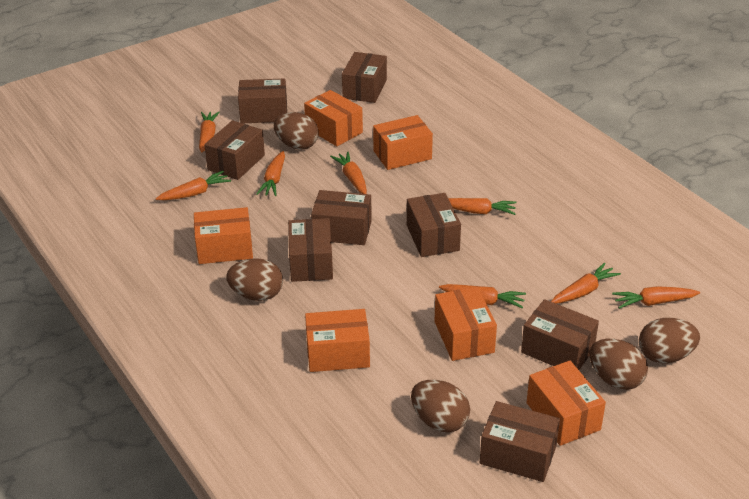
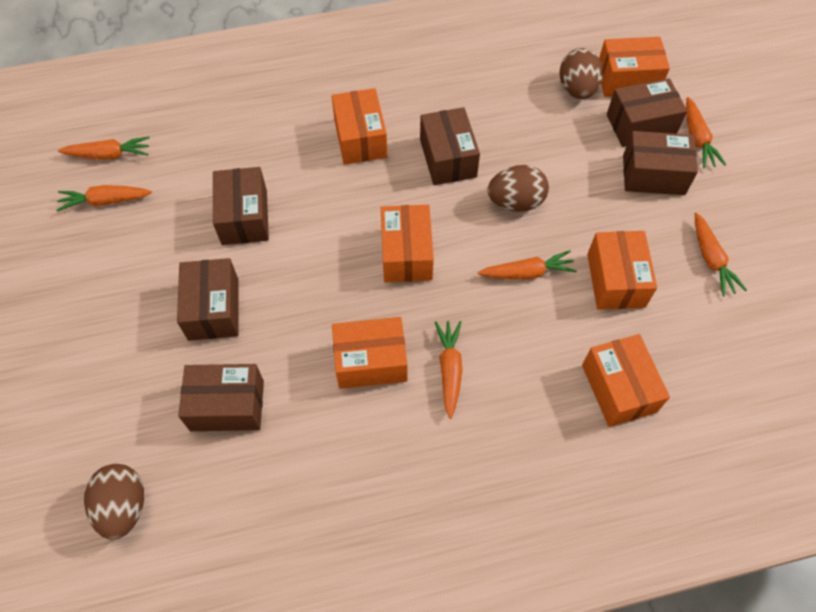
brown box: [204,120,265,180] [238,78,287,123] [288,218,333,282] [311,190,372,245] [342,52,387,103] [407,193,461,257] [480,401,560,482] [521,299,599,370] = 8 -> [177,258,239,341] [178,364,264,431] [213,167,269,245] [420,107,480,185] [607,78,687,147] [623,131,698,195] = 6
brown egg: [226,258,283,301] [274,112,319,150] [411,380,470,433] [589,339,648,390] [639,318,700,363] = 5 -> [84,464,144,540] [487,165,549,212] [559,48,603,99] = 3
orange carrot: [156,171,231,200] [199,112,220,153] [257,151,285,196] [330,151,367,194] [439,284,526,309] [448,198,516,215] [551,262,621,304] [612,286,700,309] = 8 -> [56,185,152,212] [58,136,150,160] [435,321,462,419] [478,250,577,279] [686,97,727,168] [695,212,747,297] = 6

